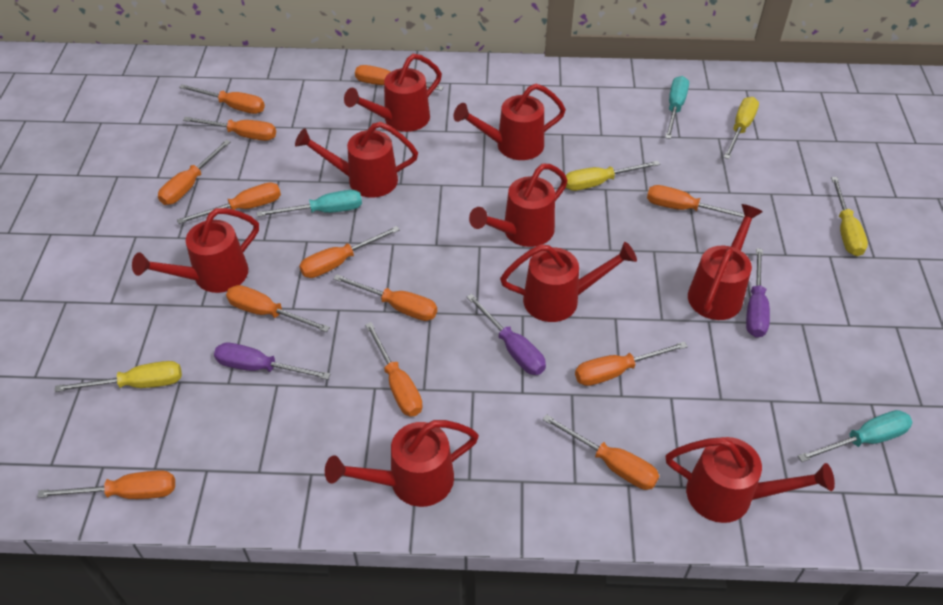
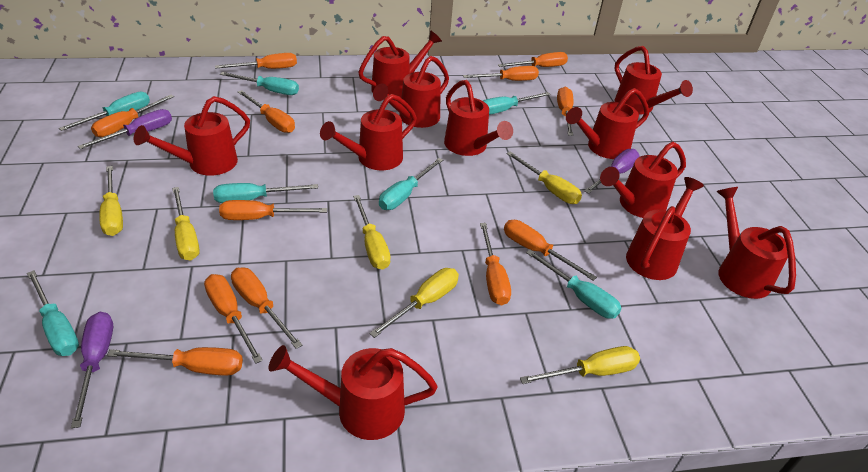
orange screwdriver: [37,470,175,499] [158,140,231,205] [177,182,281,224] [179,84,265,114] [183,117,276,141] [226,285,330,332] [299,226,400,278] [333,274,437,321] [355,65,444,91] [365,322,423,416] [542,414,659,490] [575,341,688,386] [647,185,745,218] = 13 -> [91,95,174,137] [107,347,243,376] [204,274,263,364] [215,53,297,69] [219,200,327,220] [231,268,303,349] [238,90,295,133] [463,66,539,81] [480,223,511,305] [498,52,568,67] [504,220,597,281] [557,87,573,136] = 12
red watering can: [132,208,259,293] [295,122,418,198] [325,420,479,507] [344,54,442,132] [454,84,566,160] [469,164,568,247] [500,242,637,322] [666,437,835,523] [688,204,763,320] = 9 -> [134,96,250,176] [269,345,437,440] [320,94,417,170] [358,30,442,98] [373,56,449,128] [444,80,513,156] [566,88,649,159] [600,142,686,218] [615,46,693,114] [626,177,704,280] [716,187,796,299] = 11
turquoise screwdriver: [257,190,362,217] [665,76,689,139] [798,410,913,462] = 3 -> [27,270,79,356] [59,92,150,131] [213,183,318,203] [220,72,299,95] [379,158,443,210] [483,92,551,115] [526,250,622,319] = 7
yellow screwdriver: [54,361,182,392] [566,161,660,191] [724,97,759,159] [831,177,868,256] = 4 -> [99,166,123,236] [172,187,200,260] [353,195,391,270] [369,268,459,338] [507,151,582,204] [520,346,640,384] = 6

